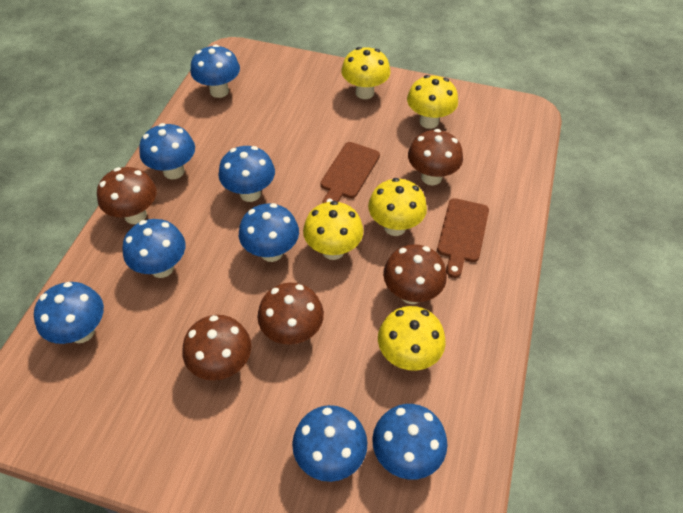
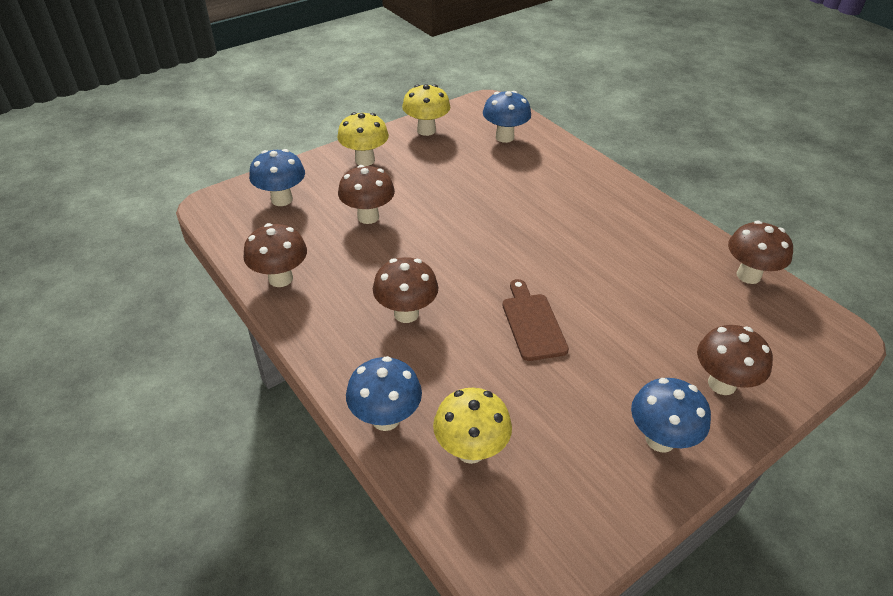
blue mushroom: [34,282,104,344] [122,219,185,278] [139,123,195,179] [191,45,240,98] [218,146,275,202] [239,203,299,262] [292,405,368,482] [372,404,447,480] = 8 -> [249,149,305,206] [346,356,422,431] [483,91,531,143] [631,378,711,453] = 4
brown cutting board: [320,142,380,203] [437,198,489,278] = 2 -> [502,279,569,361] = 1
yellow mushroom: [303,201,363,260] [341,47,390,99] [368,178,427,236] [378,306,446,371] [407,75,458,129] = 5 -> [337,112,389,166] [402,84,450,136] [433,388,512,464] = 3

